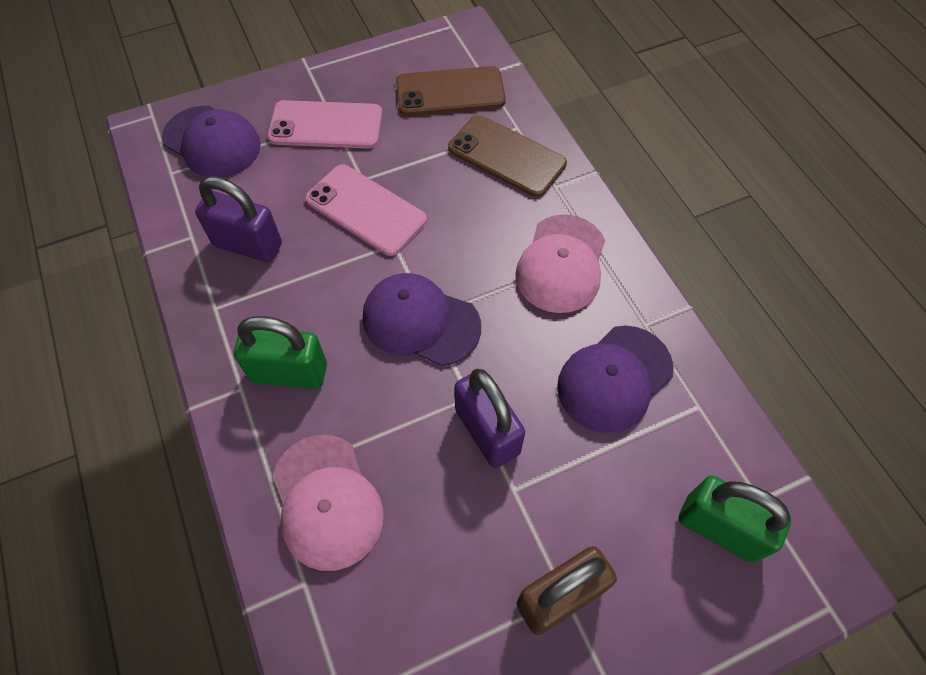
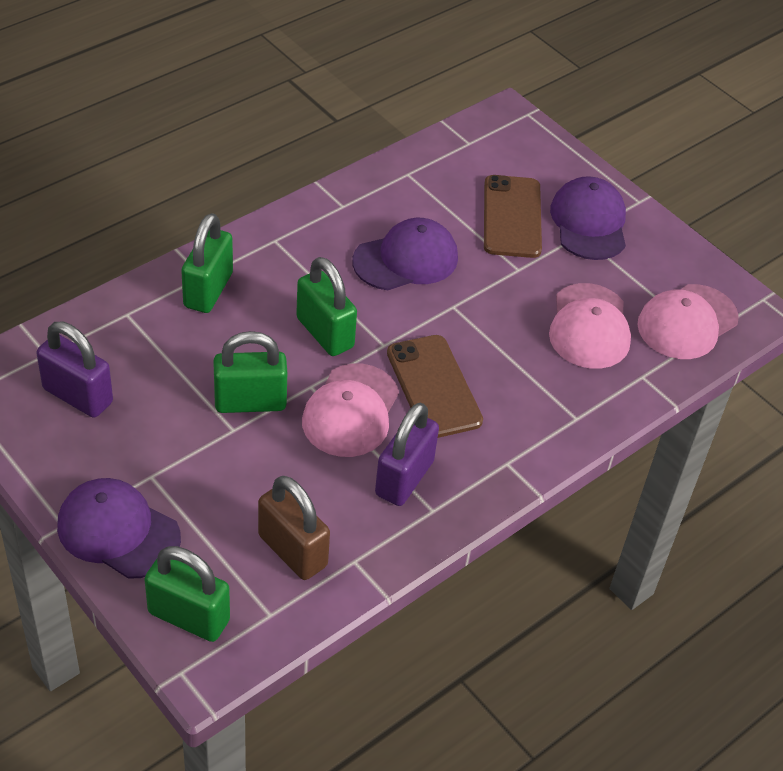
green padlock: [234,316,327,389] [678,475,791,563] = 2 -> [144,546,230,642] [181,213,233,313] [213,331,287,413] [296,257,357,356] = 4
pink cap: [273,435,384,571] [515,214,605,313] = 2 -> [302,364,399,457] [549,283,631,369] [637,284,739,359] = 3
pink phone: [268,100,382,149] [305,164,427,256] = 2 -> none = 0

